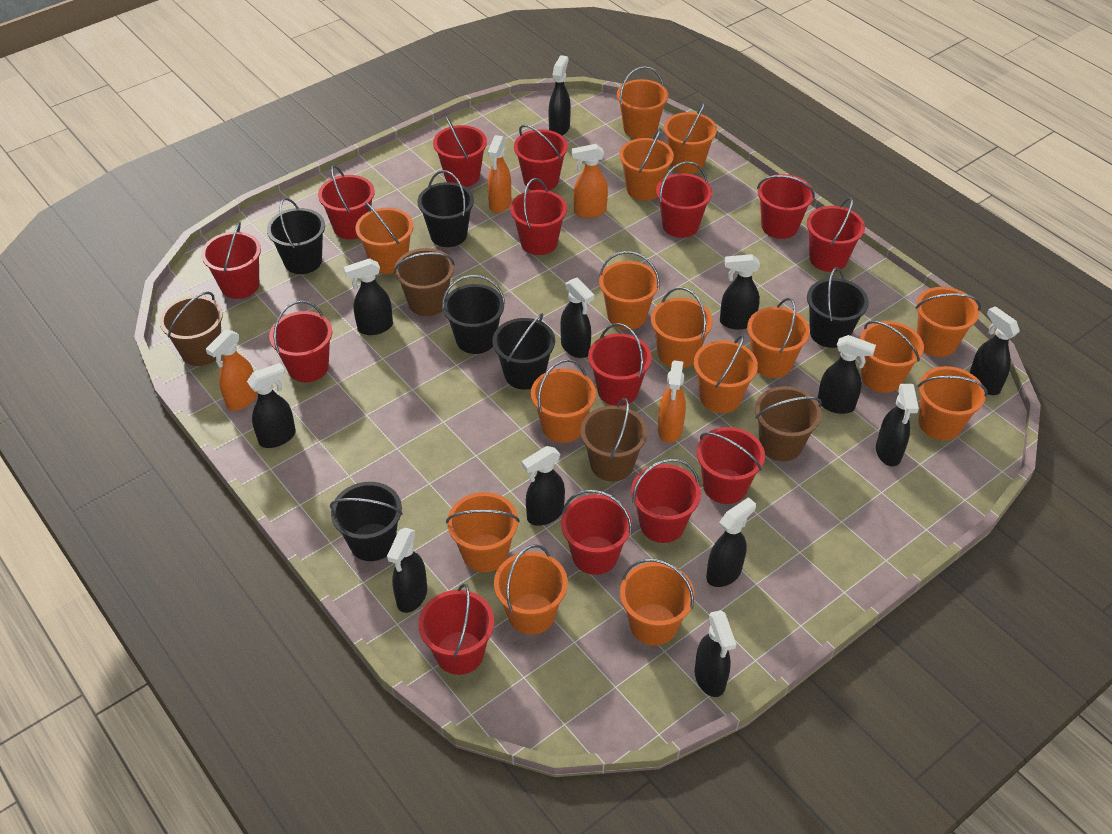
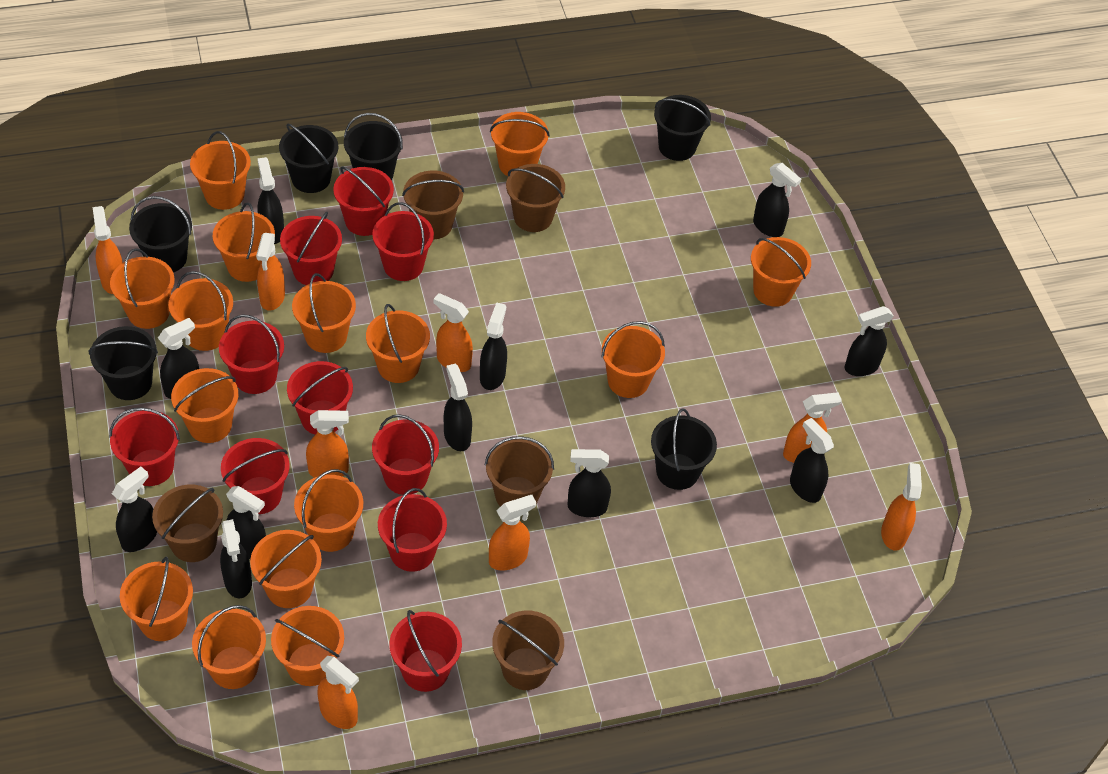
black spray bottle: [247,363,296,448] [344,258,393,335] [387,528,427,613] [522,446,565,526] [548,55,571,136] [560,277,594,358] [695,610,736,697] [706,497,756,587] [720,254,760,330] [818,335,876,414] [876,384,919,467] [969,306,1020,395] = 12 -> [112,467,157,552] [158,318,199,399] [220,519,252,598] [226,486,266,559] [257,157,284,244] [444,363,472,451] [480,302,507,390] [567,449,611,517] [753,163,801,237] [790,418,834,503] [845,306,894,376] = 11
brown bucket: [160,292,223,366] [394,248,455,316] [580,398,647,482] [755,386,822,461] = 4 -> [152,485,223,562] [402,171,464,239] [485,436,554,507] [492,611,564,690] [506,164,565,232] = 5
orange spray bottle: [206,330,258,411] [488,135,511,213] [572,144,608,218] [658,360,686,443] = 4 -> [93,206,123,294] [256,233,285,311] [306,410,349,478] [318,656,359,729] [433,293,473,372] [489,495,536,571] [783,392,842,463] [881,463,922,551] = 8
red bucket: [201,222,261,299] [269,301,332,382] [318,165,375,239] [418,583,494,675] [433,116,487,187] [510,178,567,255] [514,125,568,191] [561,490,632,575] [588,323,652,406] [631,458,701,543] [656,161,712,238] [697,427,765,504] [757,174,815,239] [807,197,865,272] = 14 -> [109,408,180,486] [219,314,284,394] [221,438,290,514] [280,211,342,285] [287,361,353,435] [333,166,394,236] [372,202,434,281] [372,414,439,495] [378,488,447,572] [389,610,462,692] = 10

